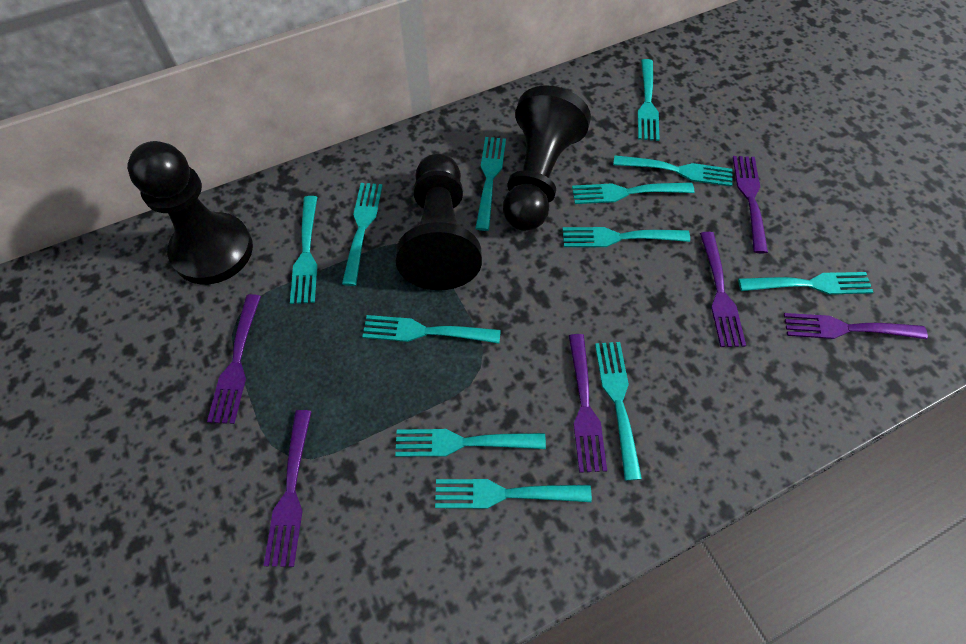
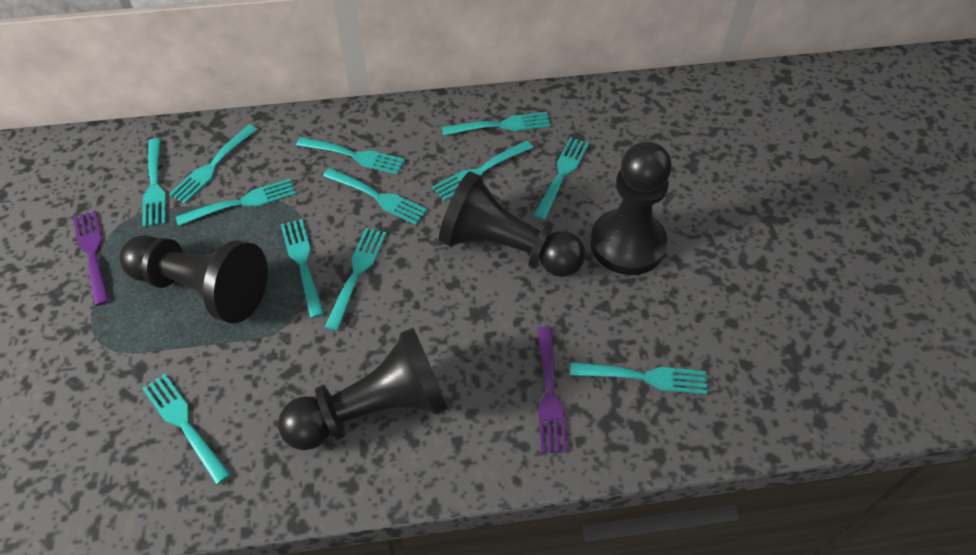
black pawn: [127,141,253,284] [396,154,482,290] [503,85,591,231] = 3 -> [119,235,268,324] [278,327,448,450] [439,171,585,277] [590,141,672,275] = 4
purple fork: [207,294,261,424] [263,410,312,567] [569,334,607,473] [700,232,746,347] [733,156,768,253] [784,313,928,339] = 6 -> [73,210,110,306] [537,327,568,453] = 2

